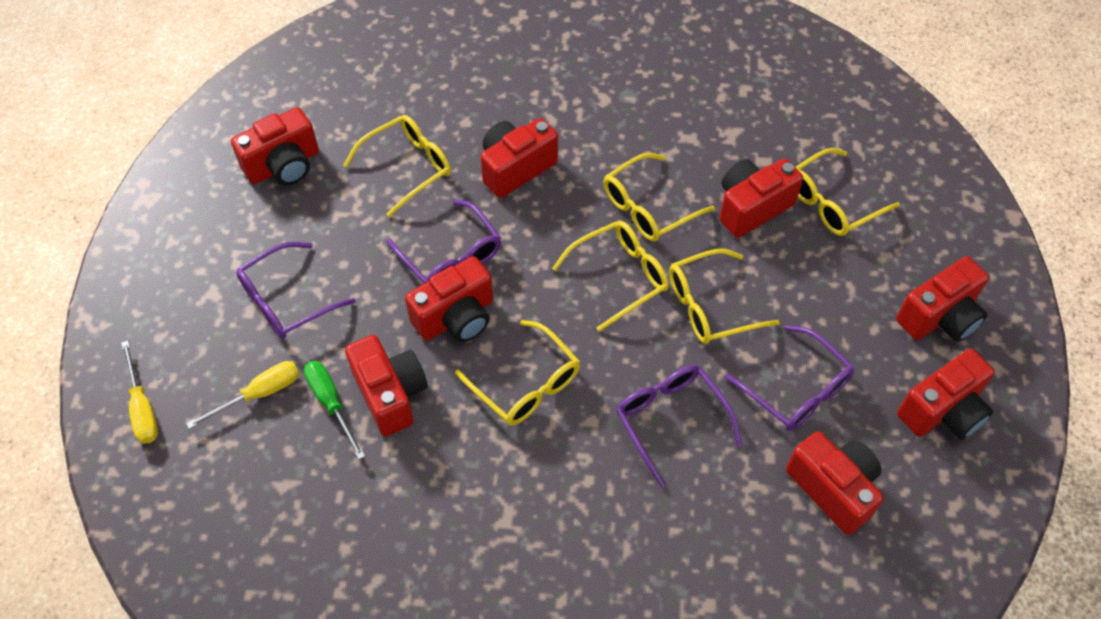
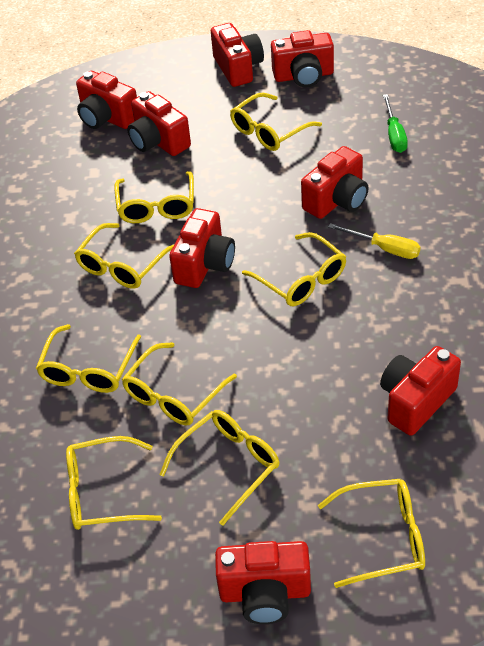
purple glasses: [236,242,356,339] [387,200,501,283] [616,365,742,488] [725,325,855,431] = 4 -> none = 0
yellow glasses: [343,115,451,217] [455,320,580,426] [552,221,669,332] [603,153,715,241] [669,249,780,344] [795,148,900,236] = 6 -> [36,324,141,393] [66,436,162,530] [74,223,174,289] [114,171,194,223] [122,342,237,425] [159,410,280,526] [230,93,322,151] [242,232,346,306] [318,479,425,588] = 9
yellow screwdriver: [121,341,158,444] [186,361,299,429] = 2 -> [328,223,421,259] = 1

